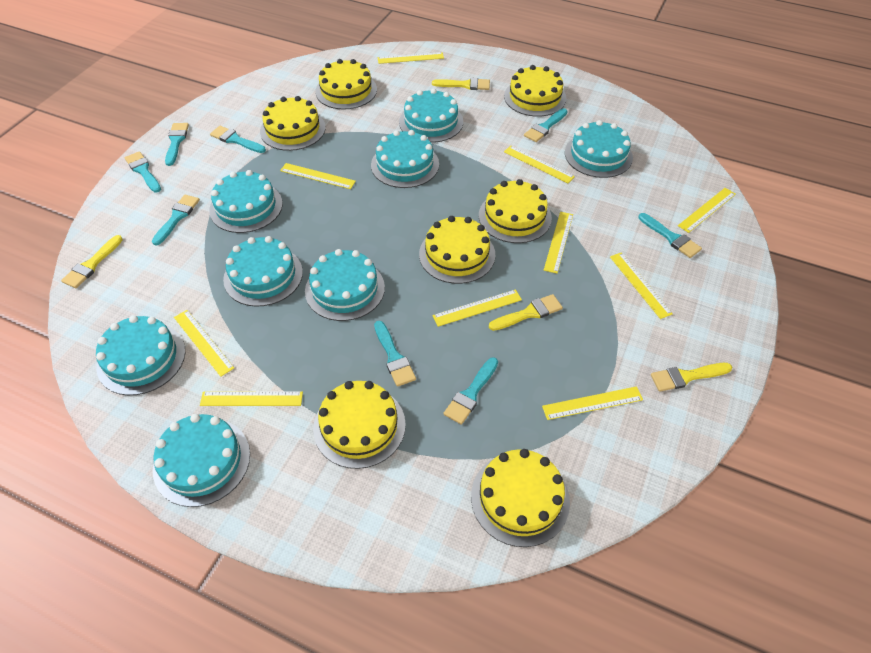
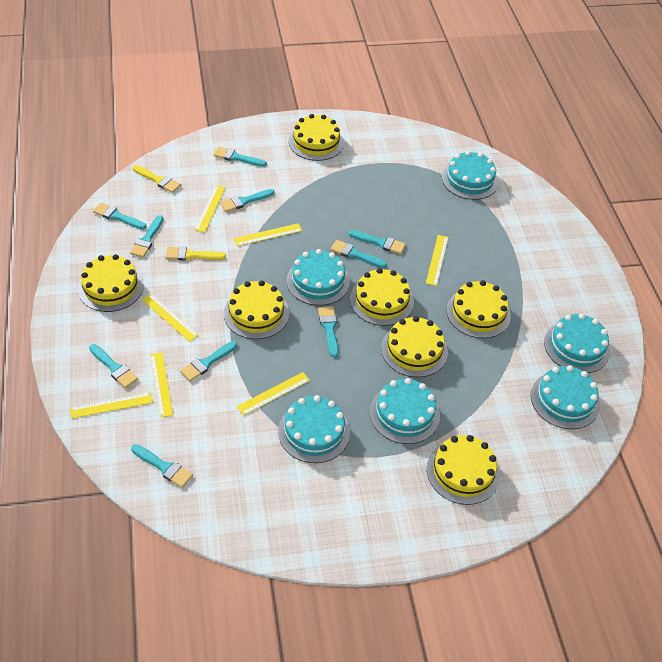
turquoise brush: [125,151,161,193] [152,195,200,245] [165,123,189,166] [210,126,266,153] [374,321,416,387] [444,357,498,425] [524,108,568,142] [638,213,702,258] = 8 -> [89,344,138,388] [93,202,147,230] [130,215,163,258] [131,444,193,488] [180,341,237,381] [214,147,267,167] [220,189,275,212] [318,306,339,358] [330,240,387,268] [349,230,406,254] = 10
turquoise cake: [96,315,185,395] [153,414,250,507] [209,170,283,233] [223,236,303,307] [305,249,385,321] [371,130,439,188] [399,88,463,143] [565,120,633,178] = 8 -> [278,395,350,463] [287,249,350,306] [370,378,440,444] [442,151,499,200] [531,365,600,429] [544,313,610,373] = 6
yellow brush: [61,235,122,288] [432,78,490,90] [489,294,563,331] [651,363,732,392] = 4 -> [133,165,181,193] [166,246,226,261] = 2
yellow ruler: [174,310,234,377] [200,391,303,406] [280,163,356,189] [378,52,444,64] [432,289,522,327] [504,146,575,183] [542,386,643,420] [544,212,573,274] [610,252,673,319] [678,188,736,233] = 10 -> [70,392,153,418] [142,294,199,342] [150,352,173,418] [195,185,226,233] [234,223,302,246] [237,372,310,416] [426,235,448,286] = 7

